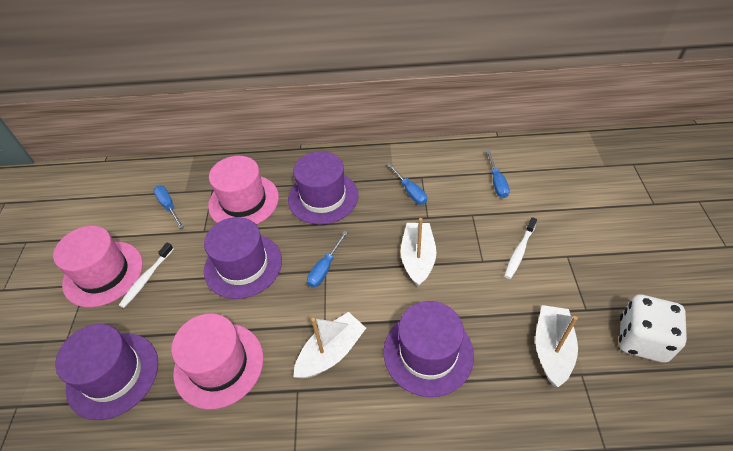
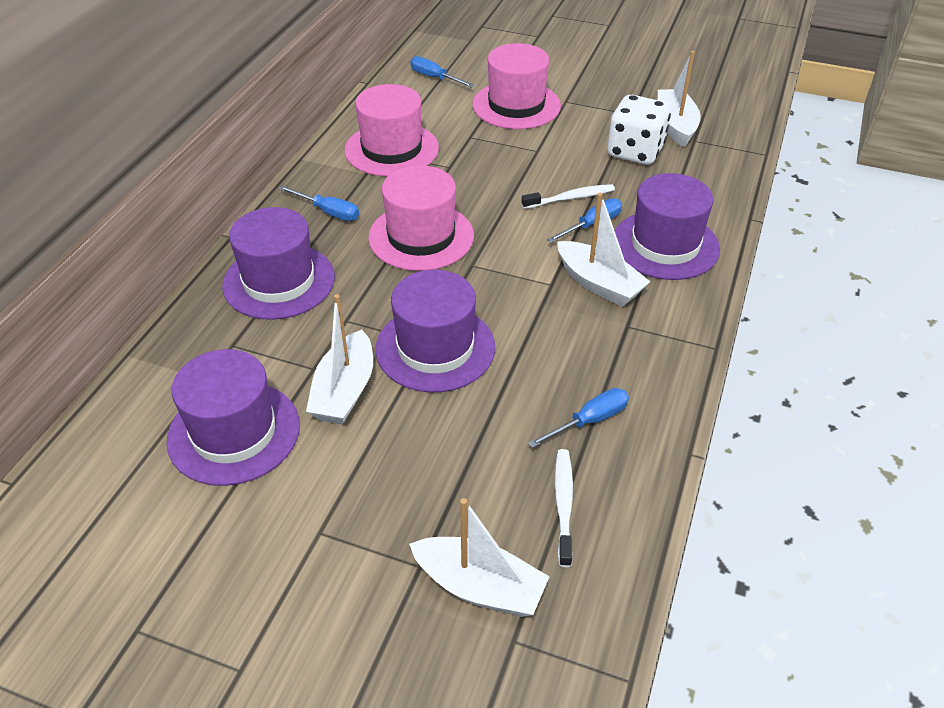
white boat: [293,312,366,378] [401,218,436,287] [535,305,578,387] = 3 -> [306,294,373,424] [409,498,550,617] [557,193,651,307] [658,51,701,147] = 4

